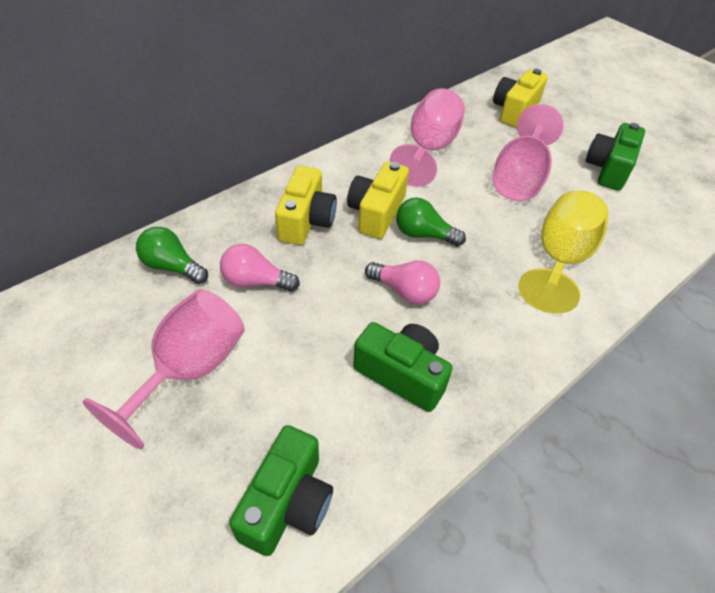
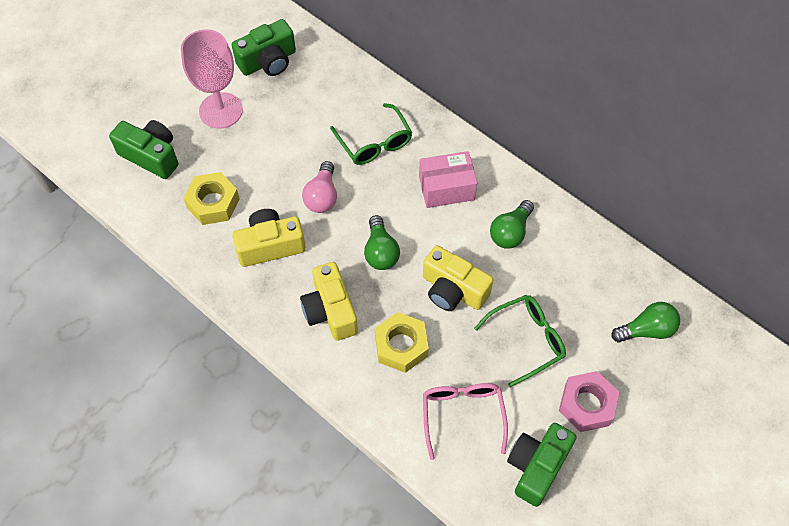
green glasses: none = 0 -> [330,103,412,165] [474,295,566,387] = 2
green light bulb: [136,227,208,284] [396,198,466,246] = 2 -> [364,215,400,270] [490,200,534,249] [611,302,680,343] = 3
pink box: none = 0 -> [419,151,477,208] = 1
pink glasses: none = 0 -> [423,383,508,460] = 1
pink goblet: [83,289,245,449] [389,88,465,187] [493,104,564,201] = 3 -> [181,29,243,129] = 1
pink light bulb: [220,244,300,291] [365,260,440,304] = 2 -> [302,161,337,213] = 1
pink nut: none = 0 -> [559,371,619,432] = 1
yellow goblet: [518,190,609,314] = 1 -> none = 0
yellow nut: none = 0 -> [183,172,239,225] [375,312,429,373] = 2

